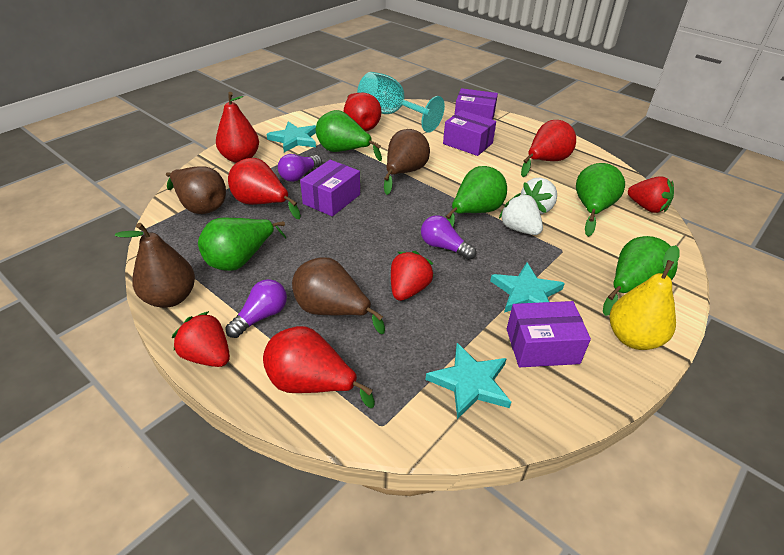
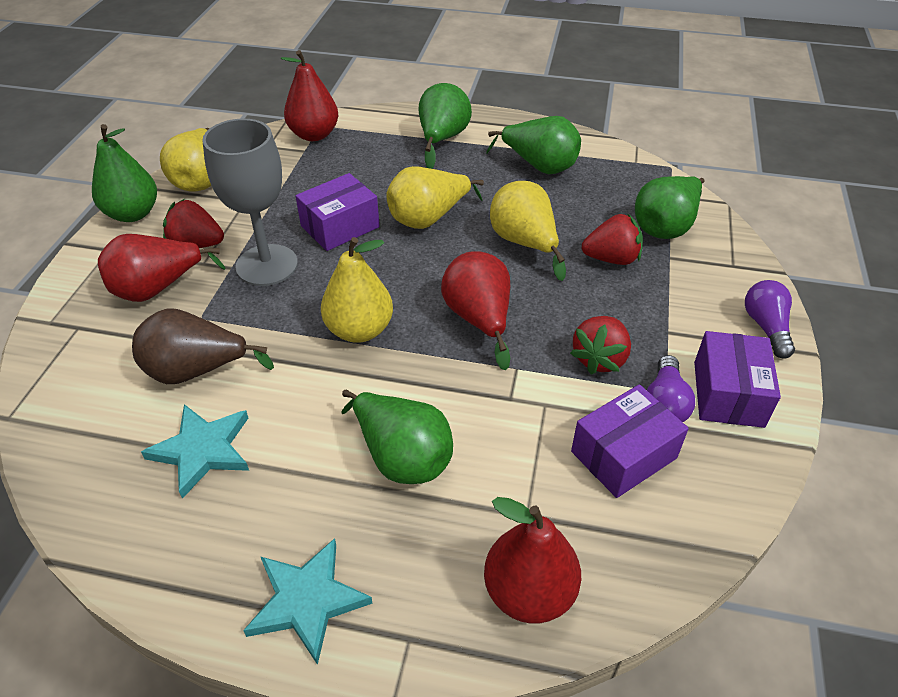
brown pear: [115,223,195,308] [166,166,226,214] [292,257,385,334] [384,129,430,195] = 4 -> [132,308,274,384] = 1
grey goblet: none = 0 -> [202,118,298,286] = 1
purple box: [300,160,360,217] [443,110,496,156] [455,88,498,120] [507,301,591,367] = 4 -> [296,173,380,251] [571,384,689,498] [694,331,781,428] = 3
purple light bulb: [225,279,287,338] [278,154,322,182] [421,215,476,260] = 3 -> [647,355,695,422] [745,280,795,359] = 2
red pear: [216,92,259,163] [228,158,301,219] [263,326,375,408] [344,93,381,131] [521,120,576,177] = 5 -> [98,234,226,302] [281,50,338,141] [441,251,510,370] [484,497,581,624] = 4
turquoise goblet: [357,72,445,133] = 1 -> none = 0
turquoise star: [266,121,316,152] [425,343,511,419] [490,263,565,313] = 3 -> [141,404,249,499] [243,538,373,665] = 2
white strawberry: [499,193,543,235] [521,178,557,214] = 2 -> none = 0
yellow pear: [610,245,680,350] = 1 -> [160,128,211,192] [321,237,393,343] [386,166,484,229] [490,181,566,281] = 4

